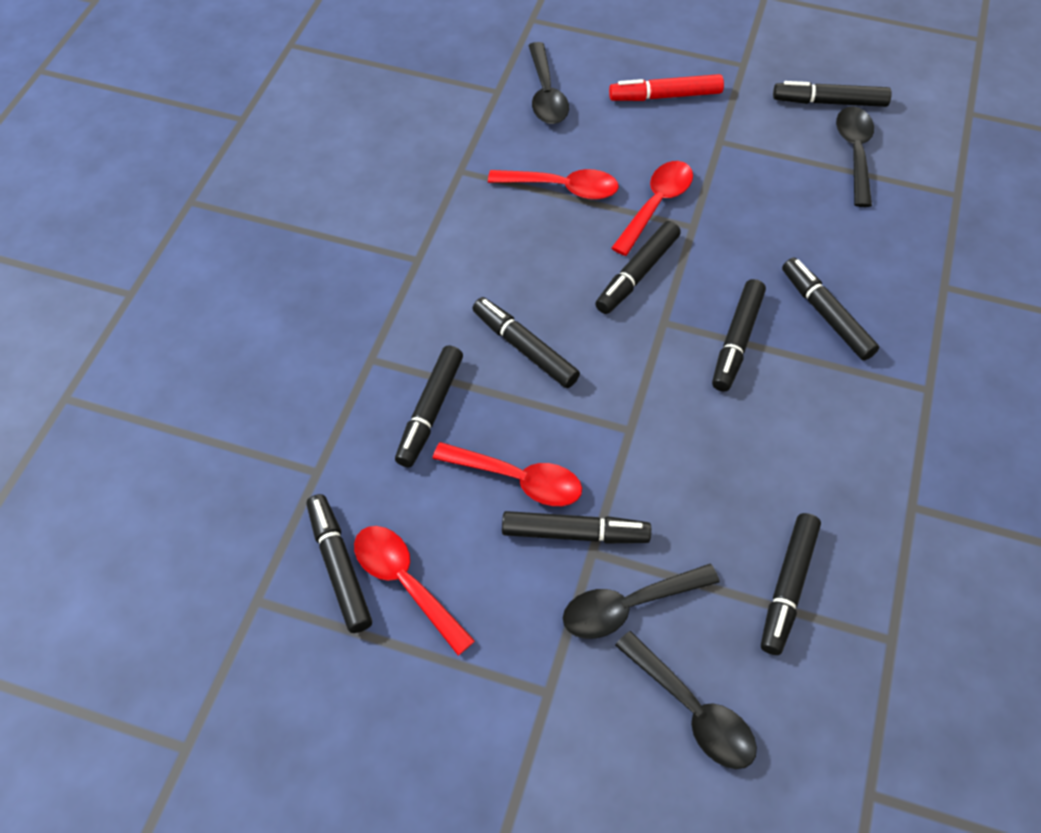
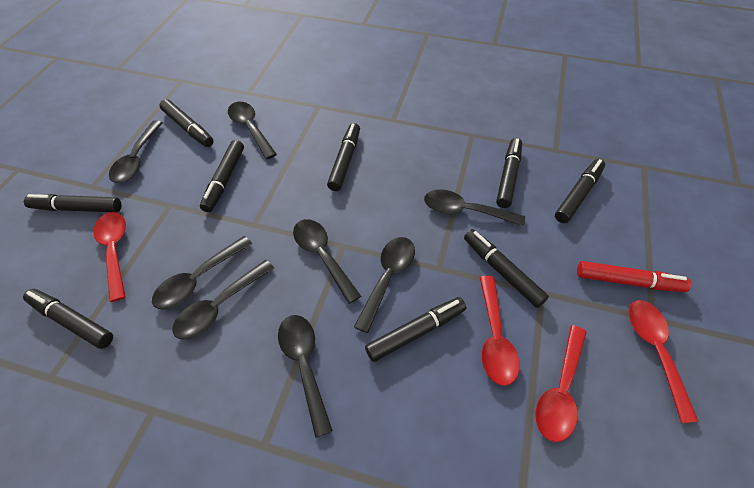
black spoon: [528,42,569,124] [563,564,720,639] [615,631,757,769] [836,107,874,207] = 4 -> [109,120,163,183] [152,236,252,310] [172,260,274,340] [228,102,277,159] [278,315,333,438] [293,219,361,304] [354,237,415,333] [424,190,525,226] = 8

